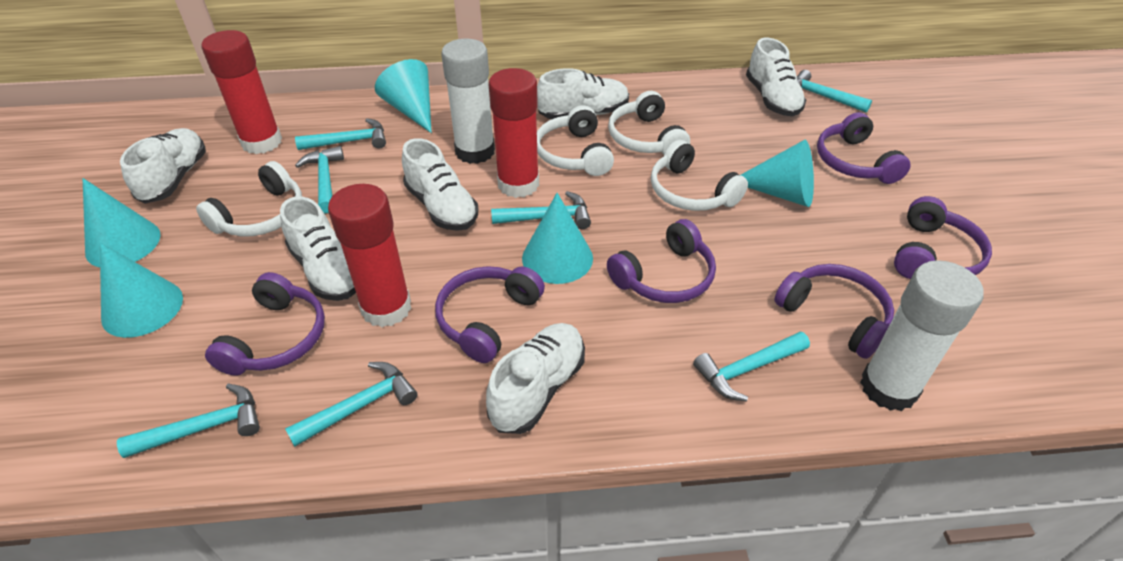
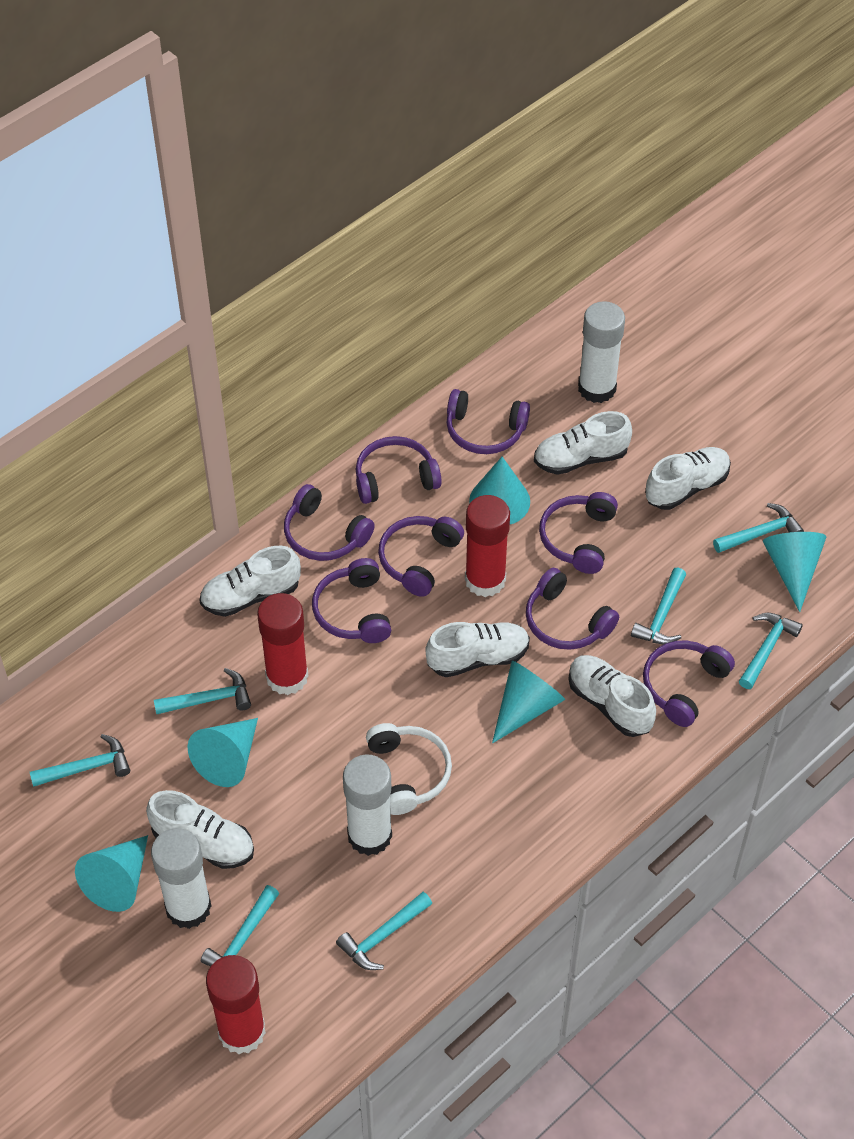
purple headphones: [205,272,325,376] [435,266,545,363] [607,219,716,303] [774,264,894,359] [817,112,910,184] [894,196,992,279] = 6 -> [284,484,375,561] [312,558,391,643] [356,436,442,504] [378,516,464,597] [446,389,530,454] [526,568,619,650] [539,492,618,574] [643,640,735,727] = 8
white glue stick: [441,39,495,164] [860,260,984,411] = 2 -> [151,828,211,929] [343,755,392,856] [578,301,625,403] = 3
white headphones: [196,161,302,236] [537,105,614,176] [608,91,690,154] [651,140,748,211] = 4 -> [366,723,452,815] = 1

